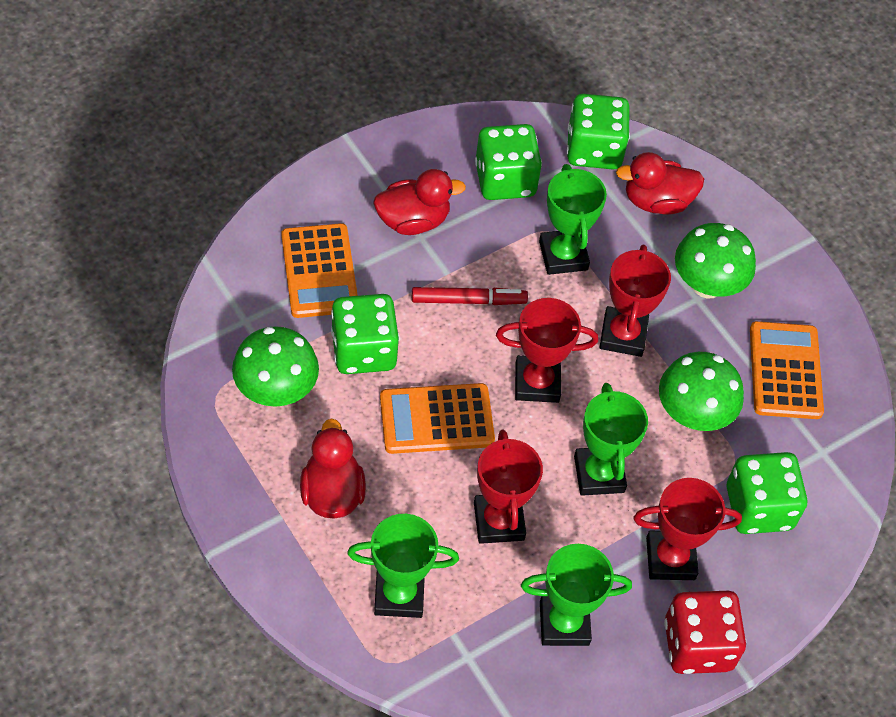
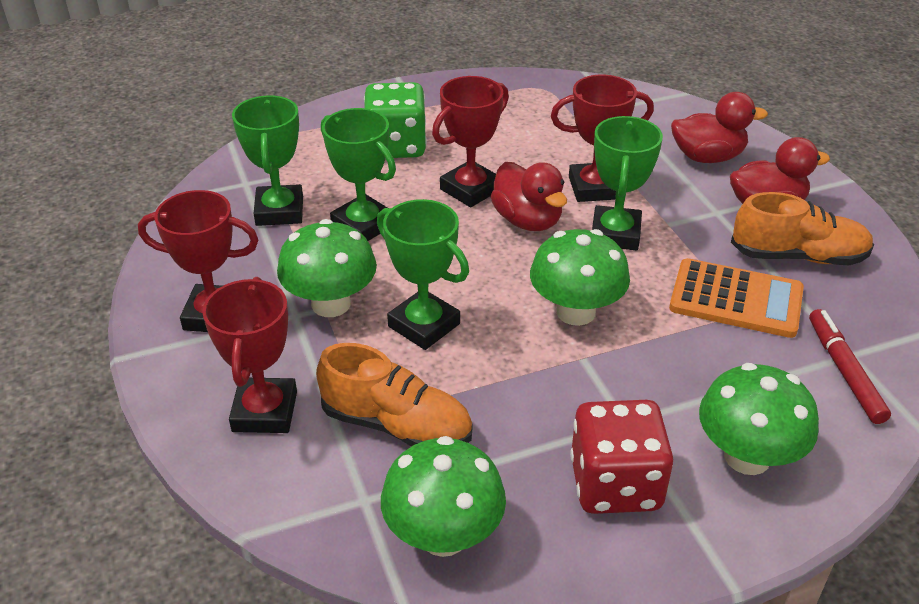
green dice: [331,294,399,374] [475,124,542,200] [567,94,630,170] [727,452,807,534] = 4 -> [364,82,427,158] = 1
green mushroom: [232,326,319,407] [659,352,744,431] [675,223,756,299] = 3 -> [277,219,377,317] [381,436,506,557] [530,229,630,326] [699,363,819,475] = 4
orange calculator: [281,223,358,318] [380,383,495,454] [750,321,824,419] = 3 -> [669,258,804,338] = 1
orange shoe: none = 0 -> [316,343,472,446] [731,192,874,265] = 2

